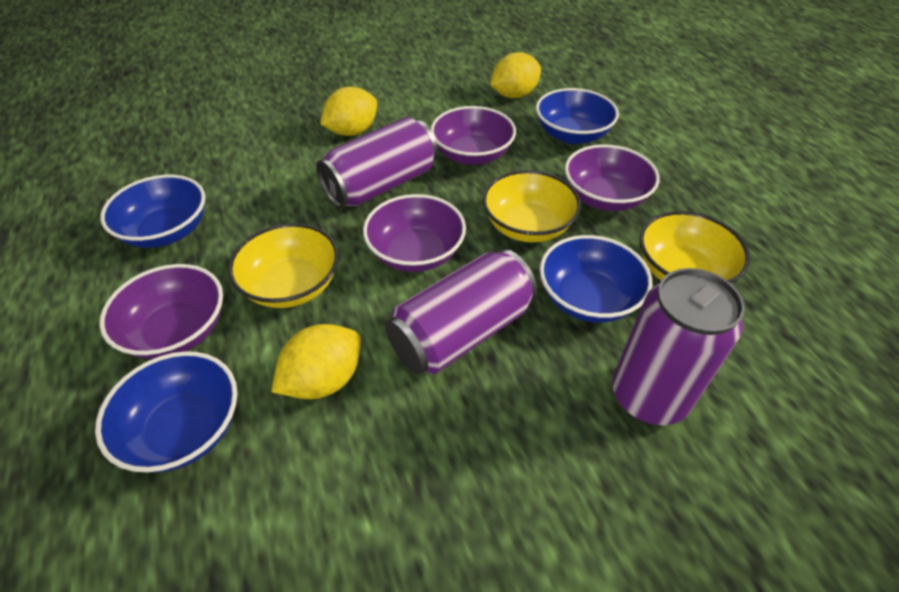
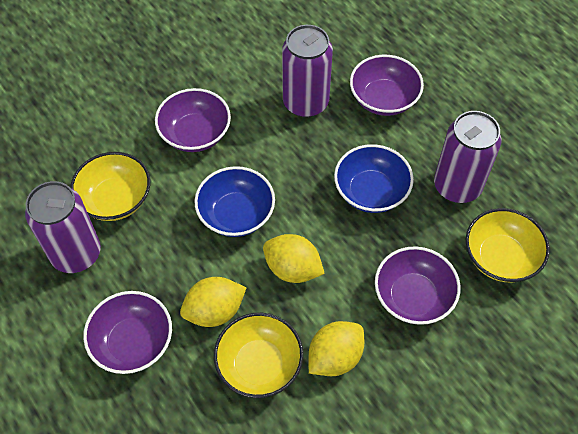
blue bowl: [95,351,237,472] [100,175,205,248] [536,88,619,144] [540,235,652,323] = 4 -> [194,166,275,237] [334,144,414,213] = 2

